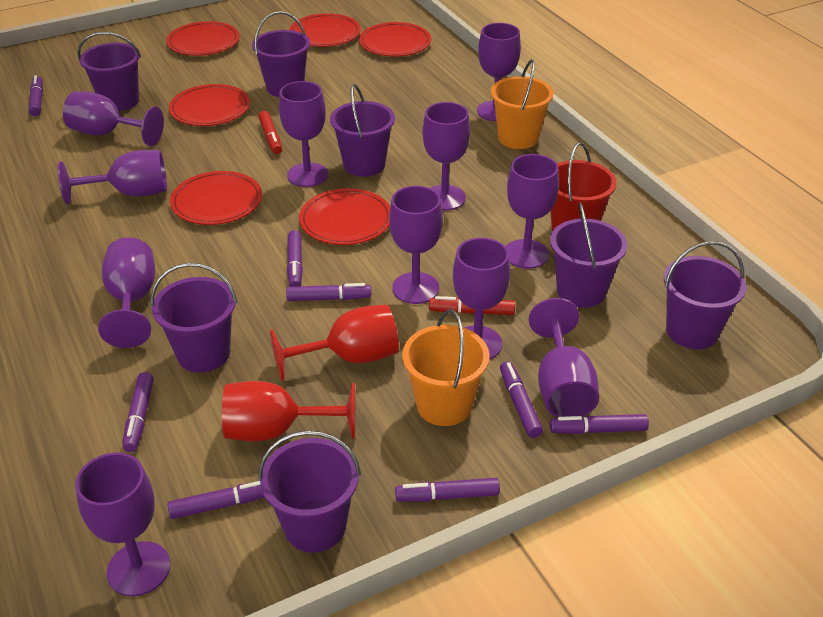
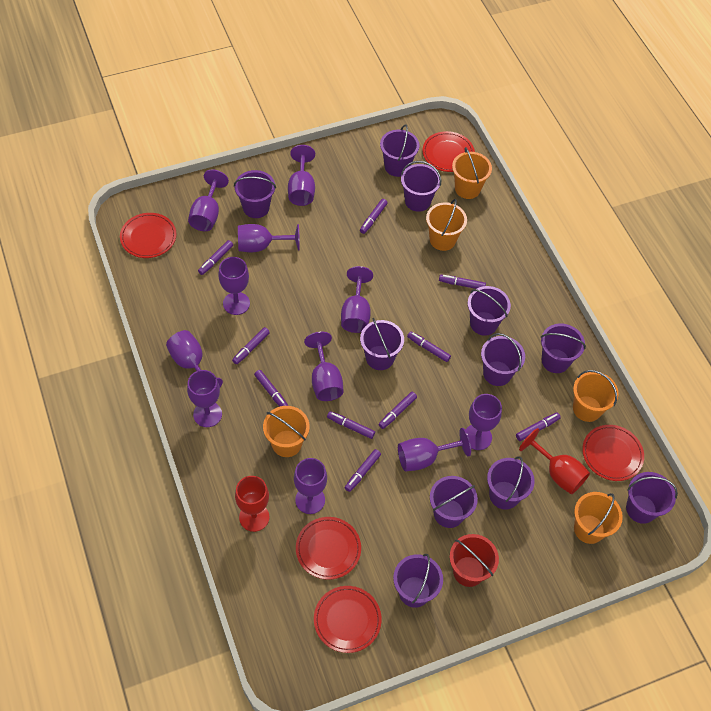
orange bucket: [402,309,489,426] [491,59,554,149] = 2 -> [263,406,310,457] [426,199,467,251] [452,147,492,199] [573,370,619,422] [574,492,623,544] = 5
purple bucket: [78,32,141,111] [151,263,237,373] [252,11,310,97] [258,430,361,553] [330,84,395,177] [550,202,628,308] [664,241,746,349] = 7 -> [234,170,276,218] [360,318,404,370] [380,124,419,177] [393,554,443,608] [401,161,441,212] [430,476,478,528] [468,286,511,336] [481,333,525,386] [487,456,535,510] [540,324,586,373] [626,472,678,524] = 11
purple marker: [29,75,43,116] [122,372,154,452] [167,481,264,519] [286,283,371,301] [287,230,303,287] [395,478,500,502] [500,361,543,438] [550,414,649,434] = 8 -> [198,240,233,275] [232,327,270,364] [254,370,288,407] [327,411,375,439] [345,449,381,492] [360,199,388,234] [378,392,417,429] [407,331,451,362] [439,275,486,289] [516,412,561,441] = 10
red marker: [258,111,282,154] [429,296,515,315] = 2 -> none = 0
red plate: [166,21,240,56] [169,84,250,126] [170,171,262,225] [289,13,361,47] [299,188,390,245] [359,22,431,57] = 6 -> [120,213,176,258] [296,517,361,580] [314,586,382,653] [422,131,475,172] [582,425,644,481] = 5

